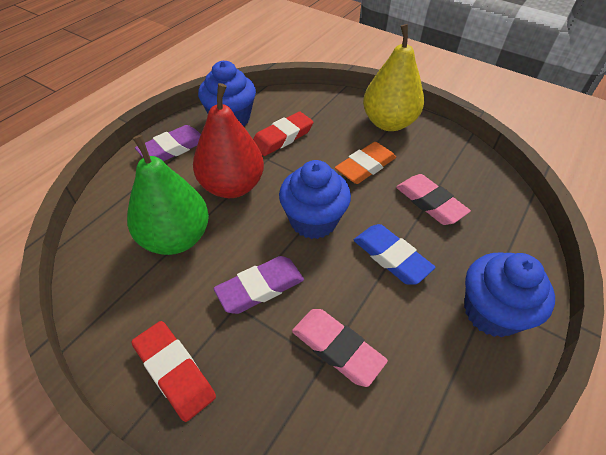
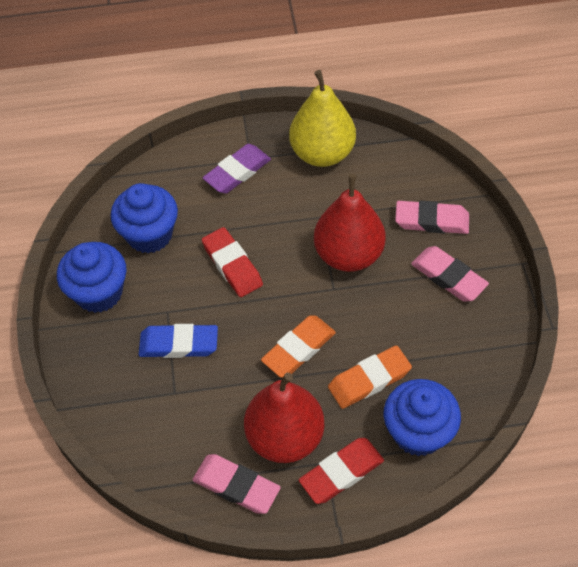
green pear: [127,135,209,255] = 1 -> none = 0
orange eraser: [335,142,396,184] = 1 -> [261,316,336,378] [328,345,412,409] = 2
pink eraser: [292,309,388,387] [396,174,471,225] = 2 -> [193,454,281,514] [395,200,469,234] [411,246,489,302] = 3
purple eraser: [135,125,201,161] [213,256,304,314] = 2 -> [203,144,271,194] = 1
red pear: [193,83,264,198] = 1 -> [244,373,325,463] [314,174,386,272] = 2

